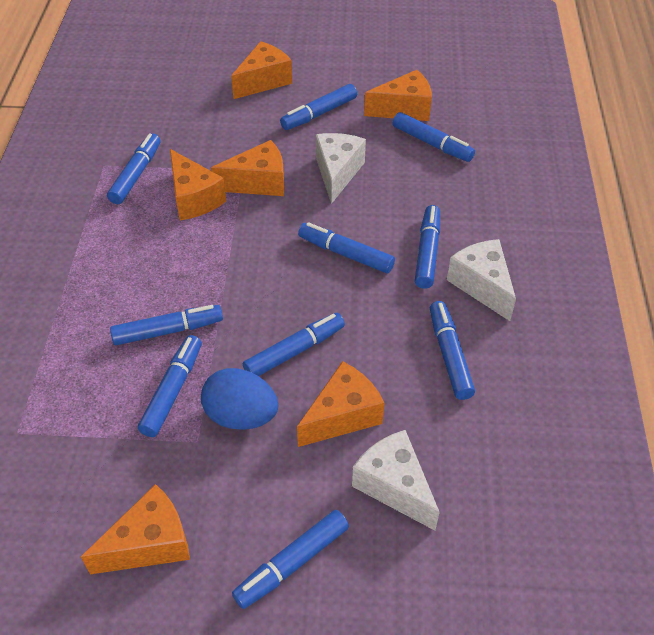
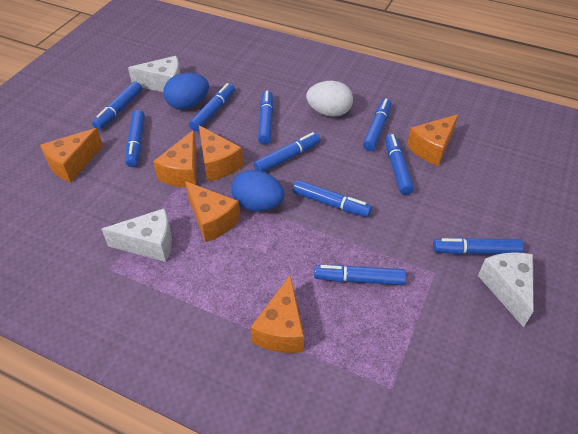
blue egg: [201,368,278,430] = 1 -> [163,73,209,110] [232,170,284,211] = 2
white egg: none = 0 -> [306,81,353,117] = 1

